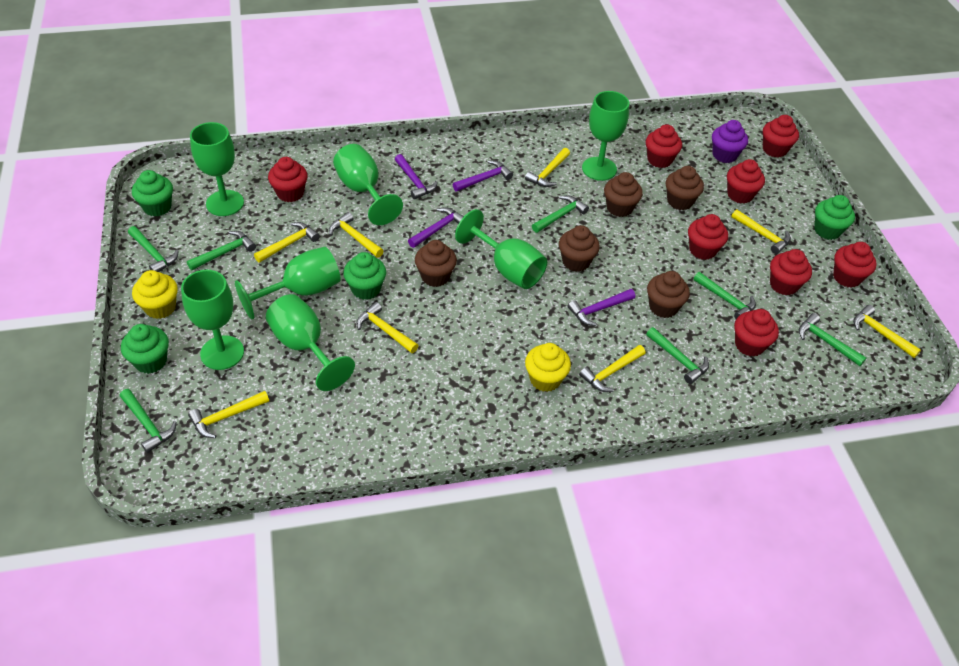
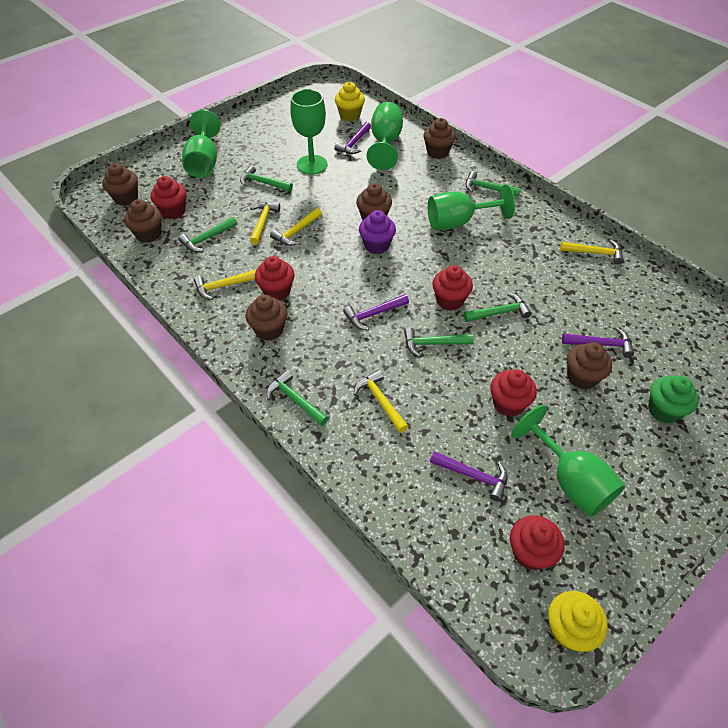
brown cupcake: [415,240,457,287] [559,225,600,272] [604,172,643,217] [647,271,690,318] [666,166,704,210] = 5 -> [102,163,138,206] [124,199,162,243] [246,295,287,341] [356,183,392,220] [423,118,456,159] [567,343,612,390] = 6
green cupcake: [121,324,169,374] [132,170,173,217] [343,252,386,300] [814,195,855,240] = 4 -> [648,376,699,423] = 1
green goblet: [181,270,244,370] [190,122,244,216] [235,247,340,319] [266,294,355,391] [333,144,403,225] [455,209,547,289] [582,91,629,181] = 7 -> [182,110,221,178] [290,89,328,174] [367,102,403,170] [428,184,515,230] [511,405,625,517] = 5
green hammer: [120,389,177,453] [128,226,179,272] [187,231,256,270] [532,195,589,233] [646,327,709,384] [693,272,756,319] [799,313,867,366] = 7 -> [178,217,237,252] [240,165,293,192] [266,370,328,426] [404,328,474,357] [464,293,532,322] [466,171,521,196] = 6
red cupcake: [268,157,308,202] [646,124,682,168] [688,214,728,260] [727,159,765,203] [734,309,779,357] [763,115,799,158] [770,249,812,296] [833,242,877,288] = 8 -> [151,176,187,219] [255,256,295,301] [432,265,473,311] [490,369,537,417] [510,515,565,570] = 5
yellow hammer: [188,391,269,438] [254,222,320,263] [329,212,384,258] [357,302,419,353] [525,148,570,187] [579,345,646,392] [731,209,791,254] [853,305,921,358] = 8 -> [194,269,257,300] [250,202,280,245] [270,208,322,246] [354,370,408,433] [560,239,624,264] = 5

